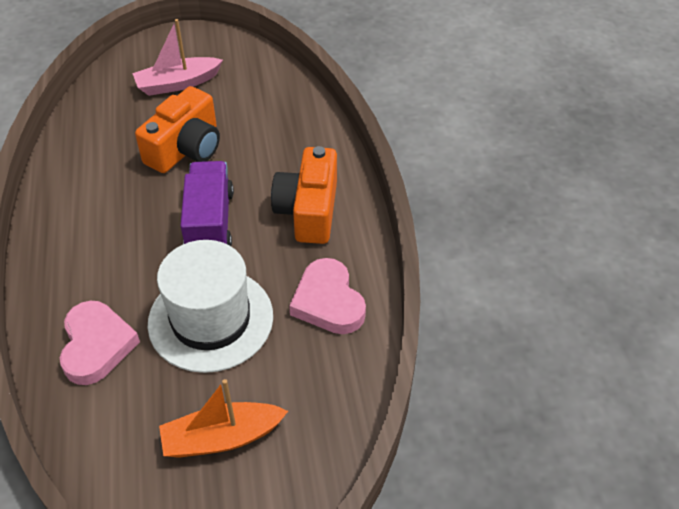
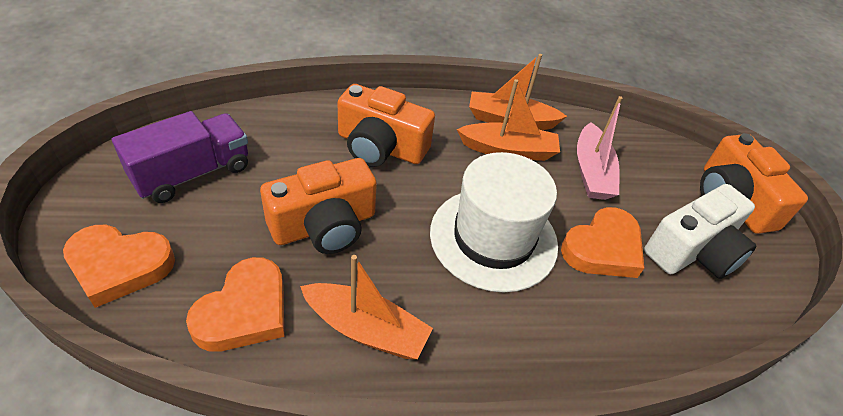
orange boat: [159,379,288,458] = 1 -> [300,255,433,359] [457,79,560,161] [469,54,567,130] = 3
orange camera: [135,86,220,173] [271,146,337,244] = 2 -> [260,158,377,254] [338,84,435,167] [700,133,808,234] = 3
orange heart: none = 0 -> [63,225,175,308] [186,257,284,352] [561,207,644,278] = 3
pink heart: [60,301,140,385] [289,258,366,334] = 2 -> none = 0
white camera: none = 0 -> [644,184,757,279] = 1

